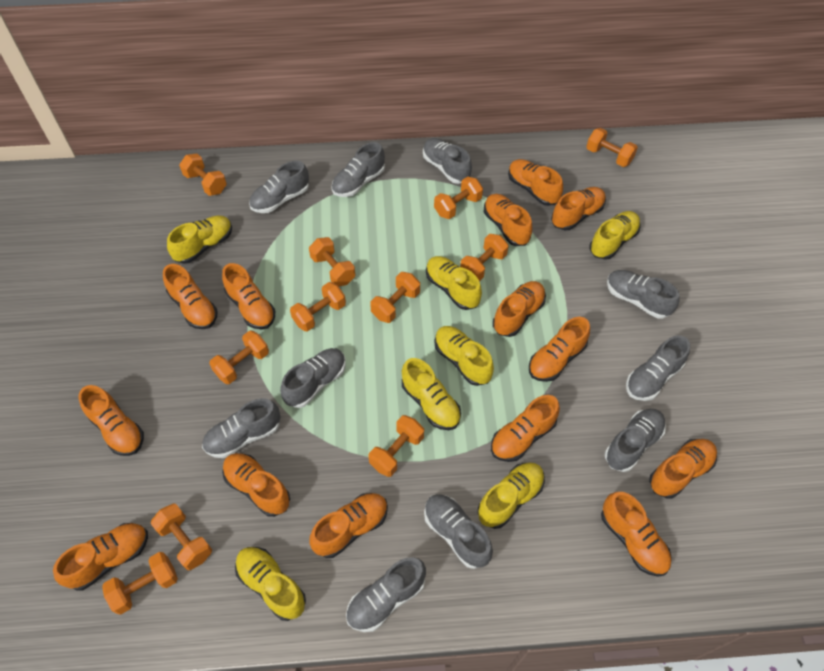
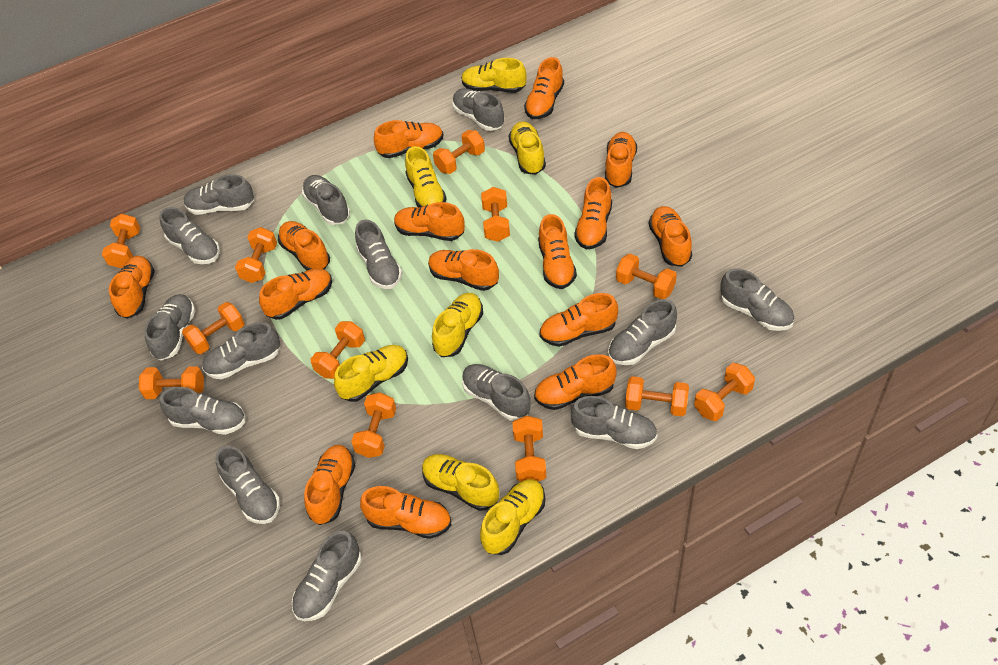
grey shoe: [202,398,280,458] [249,161,309,213] [280,348,345,408] [332,142,385,197] [346,557,426,632] [423,138,472,184] [424,494,493,569] [605,409,666,472] [607,270,680,319] [626,335,690,401] = 10 -> [144,294,196,360] [159,207,220,264] [160,387,246,435] [184,175,254,215] [202,322,280,379] [216,446,280,524] [292,531,362,621] [302,175,350,225] [355,219,402,289] [452,88,505,131] [462,364,531,421] [571,396,657,449] [608,299,677,365] [720,269,794,331] = 14
orange dumbbell: [102,552,178,615] [150,504,212,570] [179,154,227,196] [209,330,269,384] [290,282,346,332] [309,237,355,286] [369,415,424,477] [370,272,420,323] [434,177,483,219] [460,234,509,281] [586,128,638,167] = 11 -> [102,214,140,268] [139,366,204,399] [182,302,244,354] [235,227,277,283] [310,321,365,379] [351,392,396,458] [433,130,485,174] [481,187,510,242] [512,416,547,482] [616,254,677,299] [625,376,689,417] [694,363,755,421] = 12
orange shoe: [53,523,148,591] [79,385,144,456] [163,264,217,329] [222,263,275,330] [222,453,290,517] [309,493,388,558] [484,194,532,246] [491,395,560,462] [493,281,546,337] [508,159,563,206] [529,317,590,382] [551,187,606,230] [601,492,672,577] [649,439,717,498] = 14 -> [109,256,155,319] [259,268,332,320] [278,221,330,271] [304,445,355,525] [360,486,451,539] [374,120,444,158] [394,202,465,241] [428,249,499,291] [524,57,564,119] [534,354,617,410] [538,214,577,289] [540,293,618,347] [574,177,612,249] [605,132,637,188] [649,206,692,267] = 15

